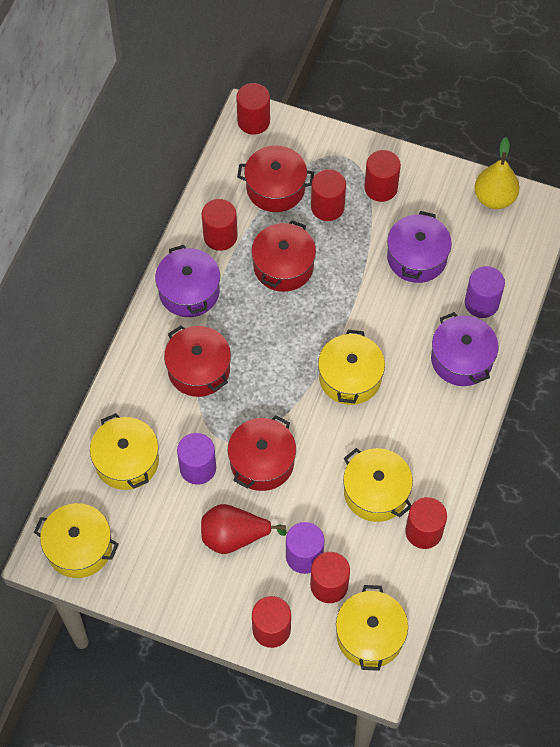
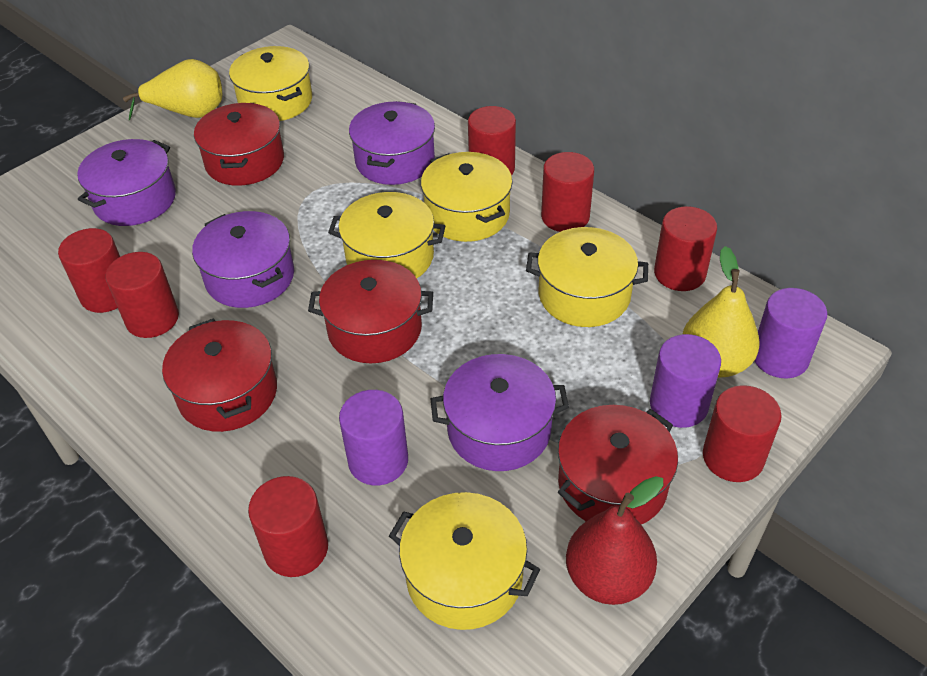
purple pot: [155,245,220,317] [387,211,452,283] [431,312,498,386] = 3 -> [77,139,176,226] [192,211,294,308] [349,101,435,185] [431,354,569,471] = 4
yellow pear: [474,137,519,209] = 1 -> [123,59,222,121] [683,246,760,377] = 2

